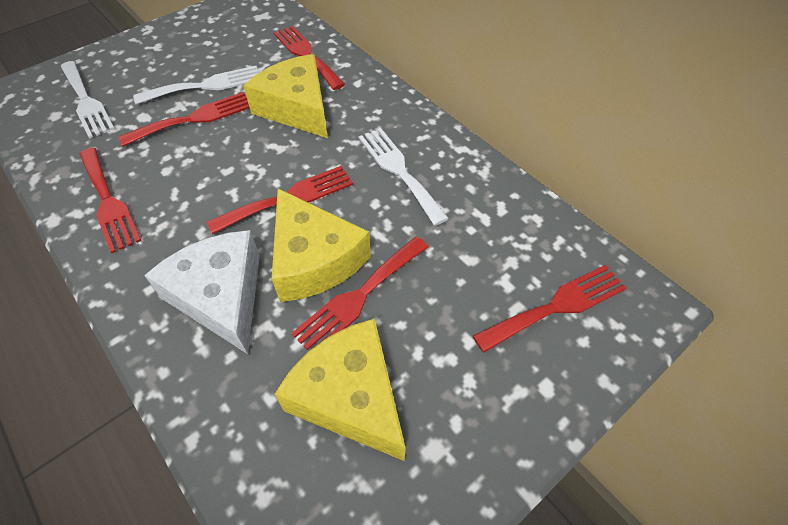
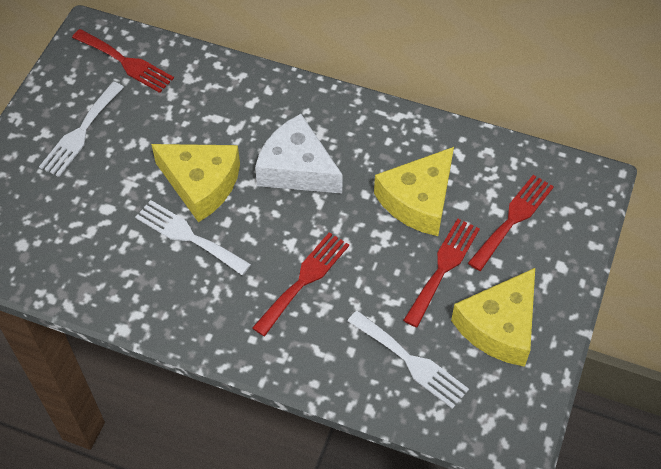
red fork: [79,148,141,253] [118,92,250,147] [207,166,353,234] [274,26,345,90] [291,236,429,350] [473,265,626,353] = 6 -> [72,29,174,93] [252,232,349,336] [403,218,480,327] [468,175,554,271] = 4

